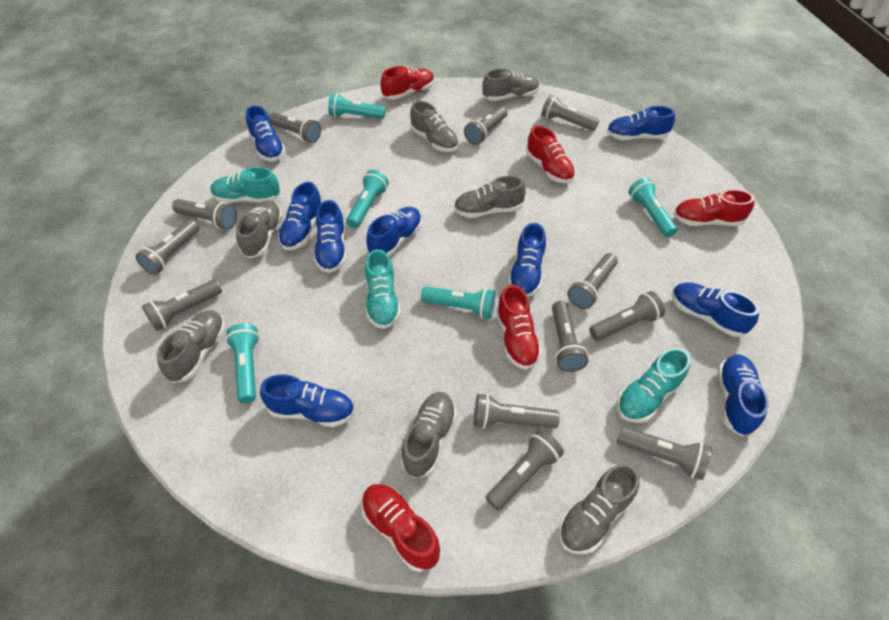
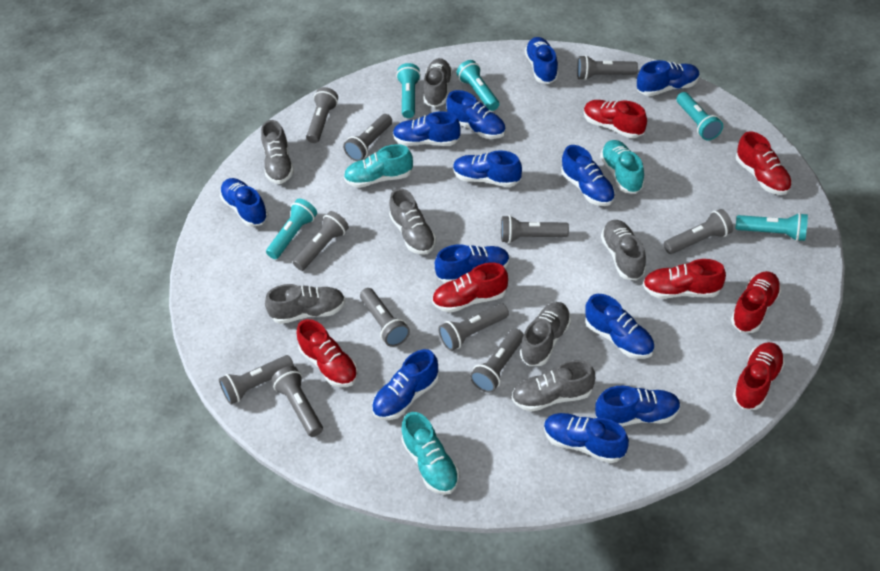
blue shoe: [246,106,286,161] [260,374,355,427] [278,182,322,250] [314,200,346,273] [366,207,422,257] [508,223,546,297] [607,106,675,140] [672,282,759,337] [718,354,769,436] = 9 -> [220,178,268,227] [372,349,439,420] [393,111,461,146] [435,244,510,283] [446,90,506,139] [453,150,522,187] [525,37,559,84] [544,413,629,463] [561,145,615,206] [585,294,654,359] [595,386,681,427] [637,60,700,96] = 12
grey flashlight: [135,219,199,275] [142,279,222,331] [172,199,237,230] [269,112,321,143] [464,106,507,145] [474,393,560,429] [486,429,564,511] [541,95,599,131] [552,301,588,372] [567,253,618,309] [589,291,665,341] [617,426,712,480] = 12 -> [219,355,294,405] [271,366,323,437] [293,211,349,271] [306,87,338,143] [343,114,392,161] [360,288,410,347] [438,303,509,351] [470,328,524,393] [501,215,569,243] [577,55,638,80] [664,209,733,254] = 11
red shoe: [361,484,440,572] [380,66,434,100] [496,285,542,370] [526,126,575,183] [673,189,755,226] = 5 -> [297,319,358,387] [432,263,508,313] [584,100,647,138] [643,259,726,299] [731,271,781,333] [733,342,785,410] [736,131,792,195] = 7

